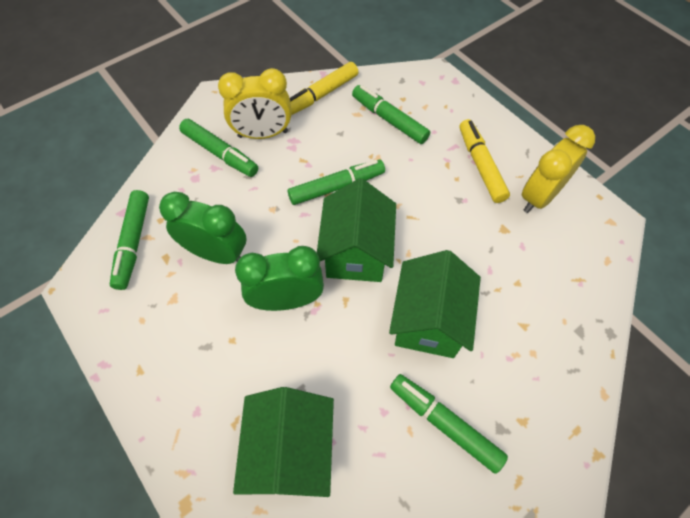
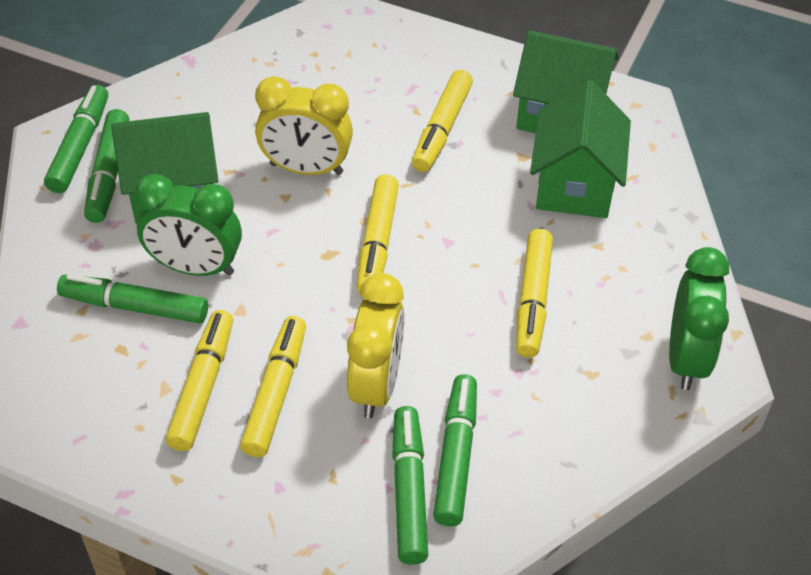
yellow marker: [290,62,358,115] [459,119,510,203] = 2 -> [165,310,233,451] [240,316,306,457] [357,174,399,293] [412,70,473,172] [516,229,553,358] = 5

